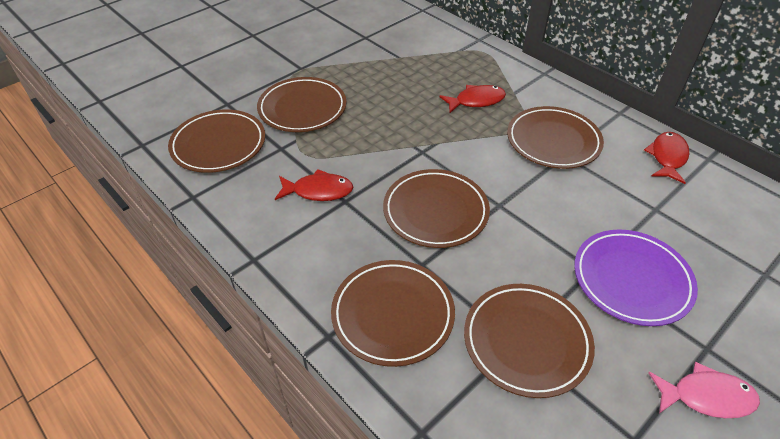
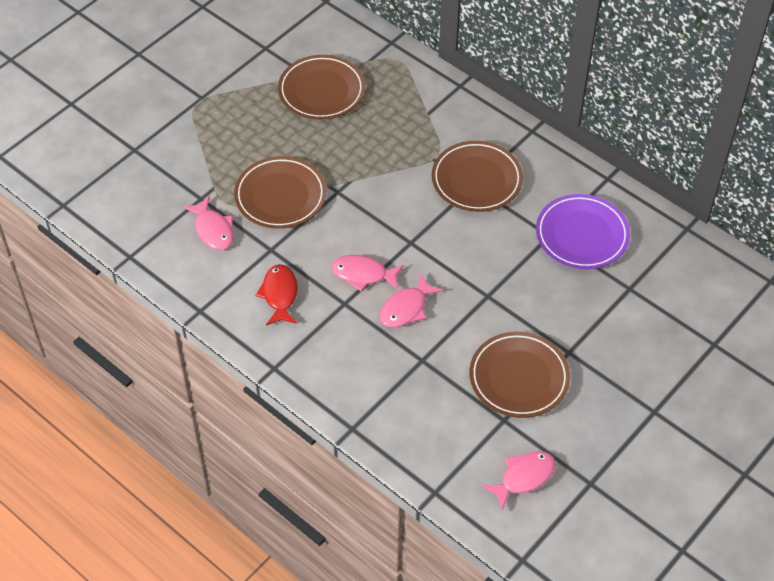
brown plate: [168,110,265,173] [257,77,347,132] [331,260,455,367] [383,169,490,248] [464,284,595,398] [507,106,604,169] = 6 -> [234,156,326,229] [278,55,365,120] [432,141,523,212] [469,332,570,418] = 4
pink fish: [648,362,760,418] = 1 -> [183,196,233,250] [331,255,404,291] [379,273,443,328] [481,451,555,510] = 4
red fish: [275,169,353,201] [439,85,506,113] [644,132,689,184] = 3 -> [255,264,298,325] = 1

